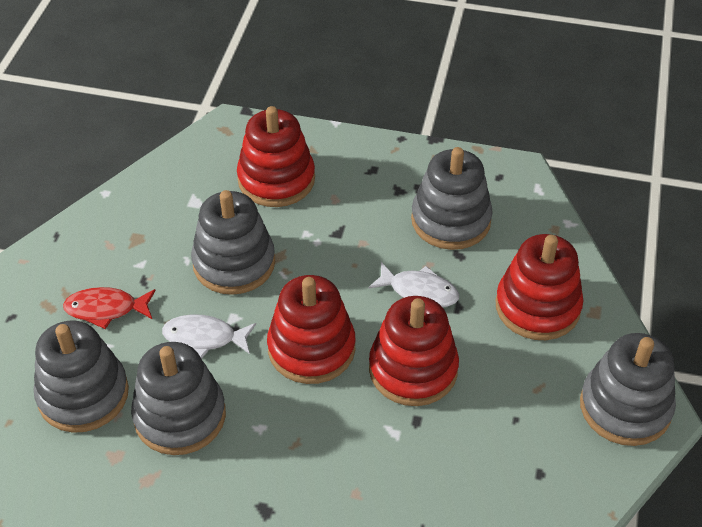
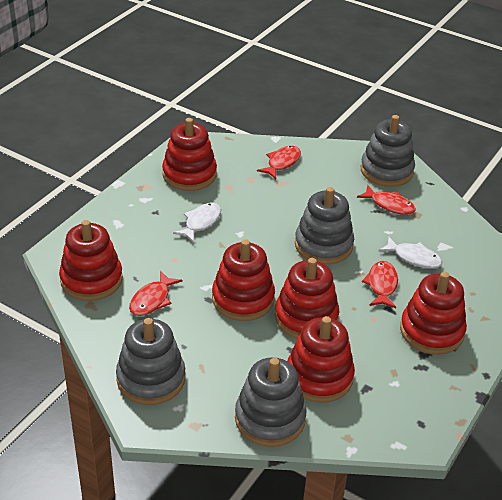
grey stacking toy: [34,320,129,433] [131,342,226,455] [191,190,275,295] [411,147,493,250] [580,333,676,446] = 5 -> [116,318,185,405] [235,357,307,447] [295,187,354,264] [361,115,415,187] = 4
red fish: [63,287,156,329] = 1 -> [129,271,182,316] [257,146,301,179] [357,185,416,215] [362,261,398,308] = 4
red stacking toy: [237,106,315,207] [267,275,355,384] [369,296,459,406] [496,234,583,340] = 4 -> [59,220,123,301] [162,118,217,191] [212,239,275,321] [275,258,339,339] [288,316,355,403] [400,272,467,355] = 6

